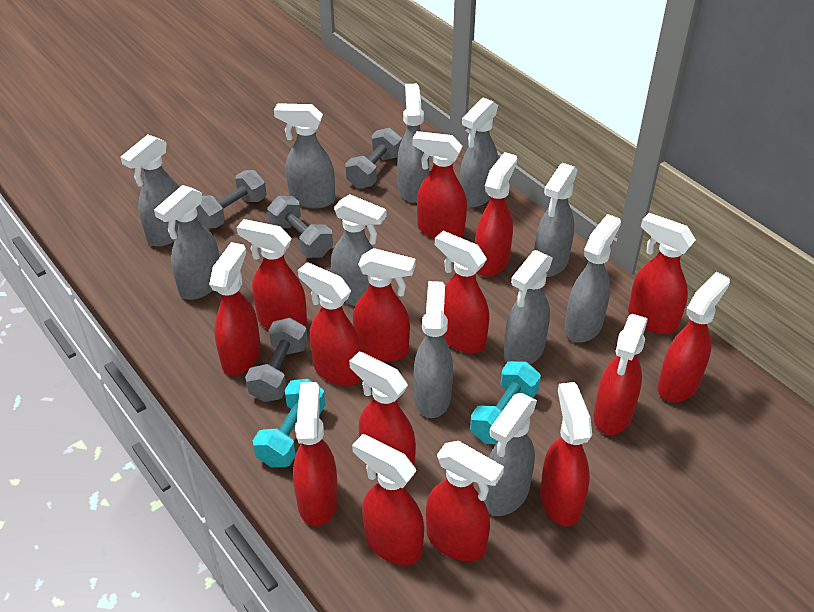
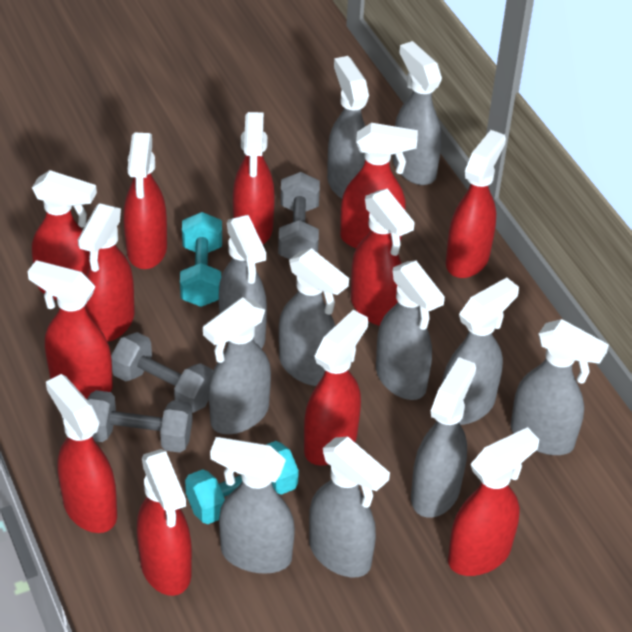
grey dumbbell: [196,170,266,228] [245,318,308,402] [267,196,333,258] [345,128,402,188] = 4 -> [87,390,193,453] [111,332,213,413] [278,172,320,259] = 3
red spray bottle: [209,242,261,376] [237,219,307,329] [293,382,338,527] [298,262,362,386] [349,351,416,474] [352,434,424,565] [353,248,416,362] [413,131,467,239] [426,441,504,561] [435,231,489,353] [475,152,517,277] [540,382,592,526] [593,314,648,435] [628,213,696,334] [658,272,730,402] = 15 -> [27,260,113,399] [32,170,97,300] [46,374,117,533] [78,203,135,342] [123,133,167,269] [137,449,192,596] [233,112,275,244] [304,310,368,466] [340,123,418,248] [351,189,415,326] [446,130,506,278] [448,427,539,576] = 12

